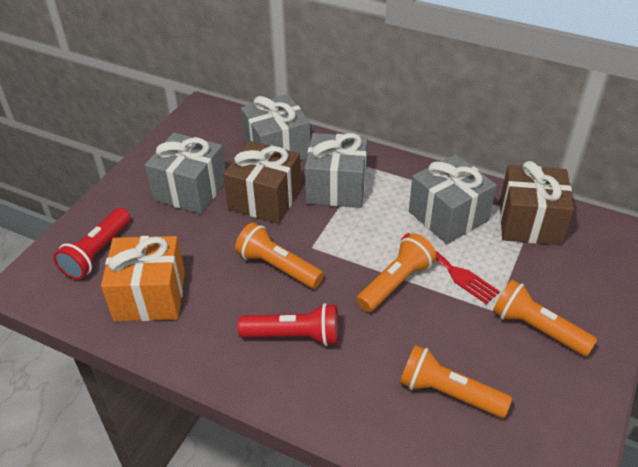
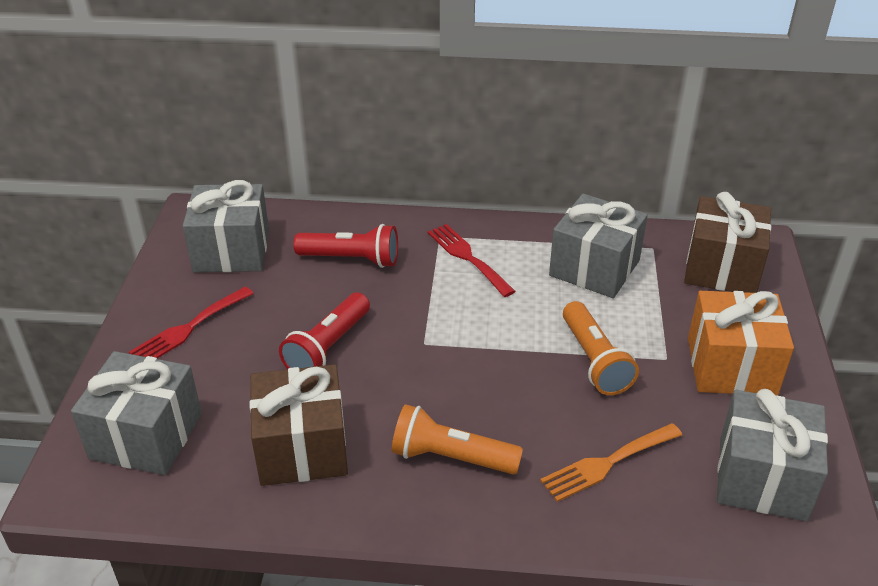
orange flashlight: [235,222,324,289] [356,233,437,312] [400,345,512,418] [493,280,597,357] = 4 -> [392,404,523,474] [563,301,639,395] = 2
orange fork: none = 0 -> [540,423,682,502] = 1
red fork: [401,233,500,304] = 1 -> [129,287,254,358] [428,224,516,297] = 2

